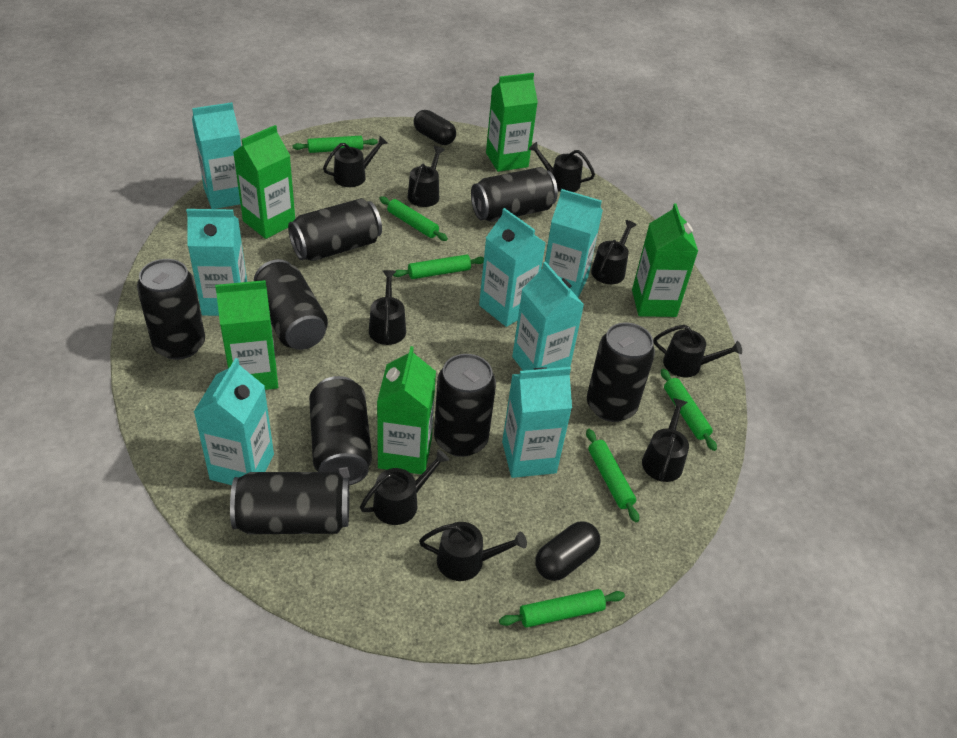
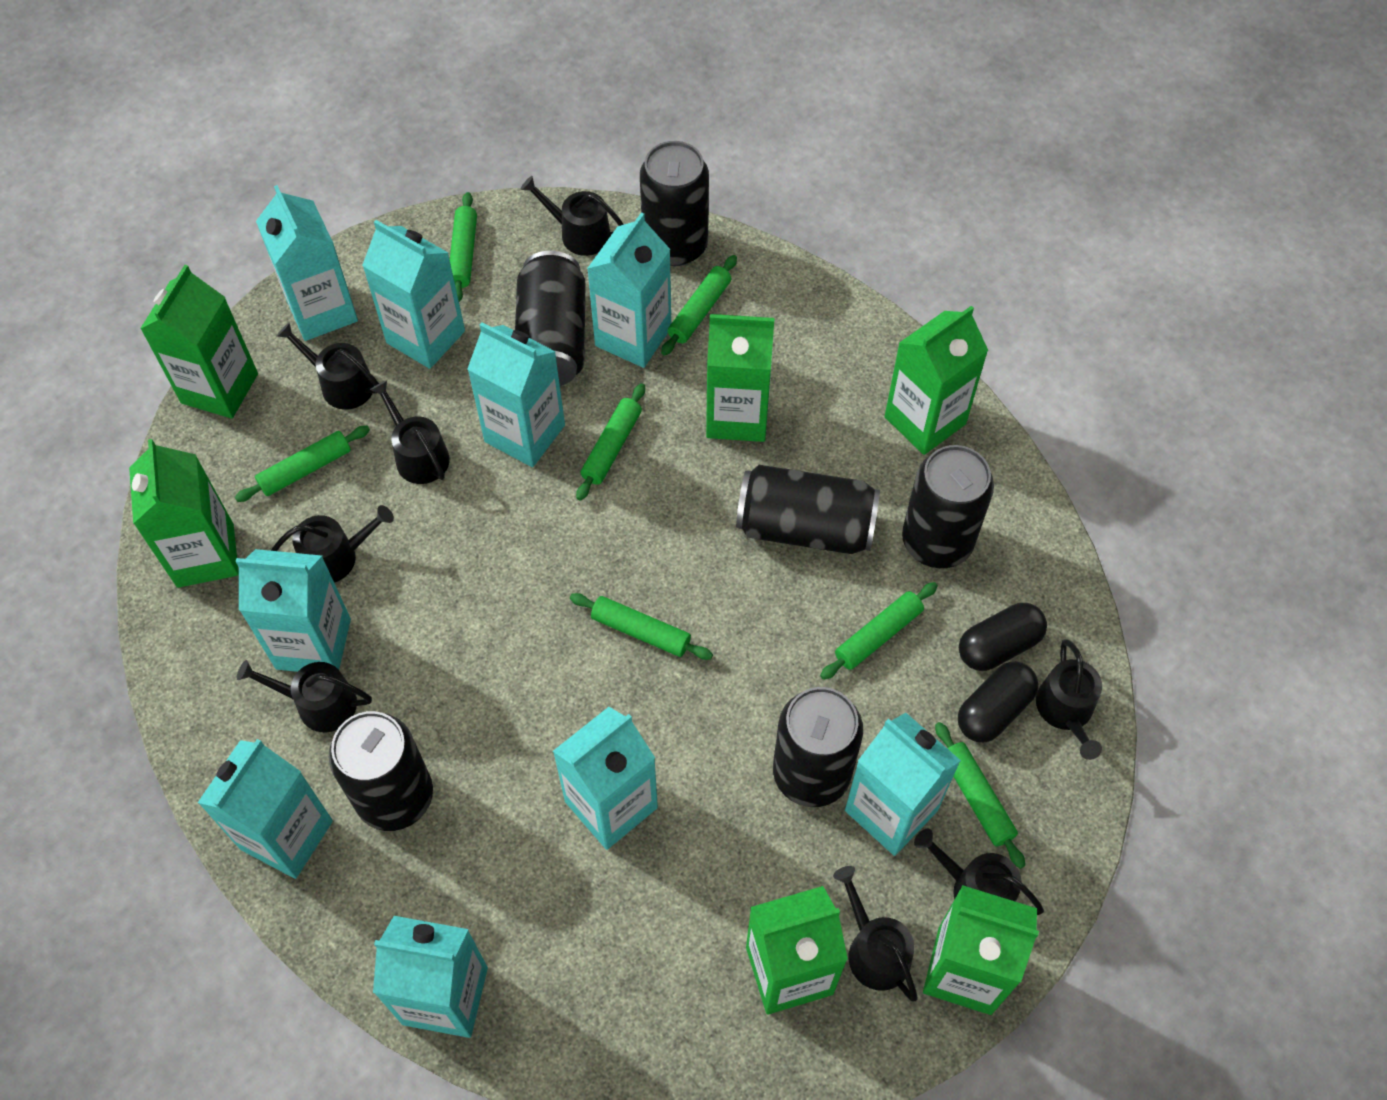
black can: [137,259,205,360] [230,472,349,534] [254,259,328,350] [288,198,382,261] [309,376,372,485] [434,354,496,457] [471,167,558,222] [587,322,655,422] = 8 -> [329,711,433,831] [515,251,585,386] [640,141,709,266] [736,465,880,554] [773,687,863,807] [902,445,994,568] = 6
black watering can: [323,136,388,187] [360,449,449,525] [369,270,406,345] [407,146,444,207] [419,522,527,581] [529,142,595,192] [591,220,637,284] [642,398,689,482] [654,325,742,377] = 9 -> [237,660,372,732] [271,505,394,583] [276,322,379,410] [370,380,450,484] [520,176,624,256] [833,866,918,1001] [914,829,1044,915] [1036,639,1102,760] = 8
green carton: [215,280,278,390] [233,125,295,239] [377,346,436,475] [486,73,538,172] [632,203,698,317] = 5 -> [129,439,239,588] [140,265,258,419] [706,314,774,442] [746,886,848,1014] [885,306,988,455] [923,885,1039,1015] = 6
green rolling pin: [292,136,378,153] [379,197,448,241] [393,255,484,279] [499,589,625,628] [586,429,639,522] [661,369,717,451] = 6 -> [235,426,370,502] [450,192,477,302] [570,593,713,660] [576,383,645,501] [661,255,737,356] [820,582,938,680] [935,722,1025,869] = 7
turquoise carton: [186,209,247,316] [192,102,241,209] [194,358,274,485] [479,208,546,327] [502,367,572,478] [512,262,584,371] [545,189,603,297] = 7 -> [198,739,333,879] [236,549,351,672] [256,185,358,341] [362,220,465,369] [373,916,488,1038] [467,322,565,467] [553,707,658,850] [587,212,671,368] [845,713,961,856] = 9

